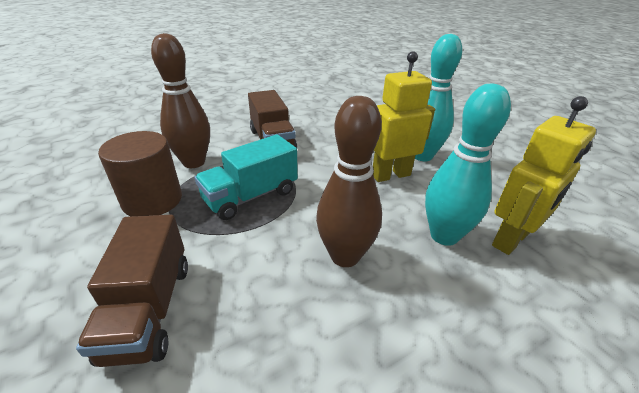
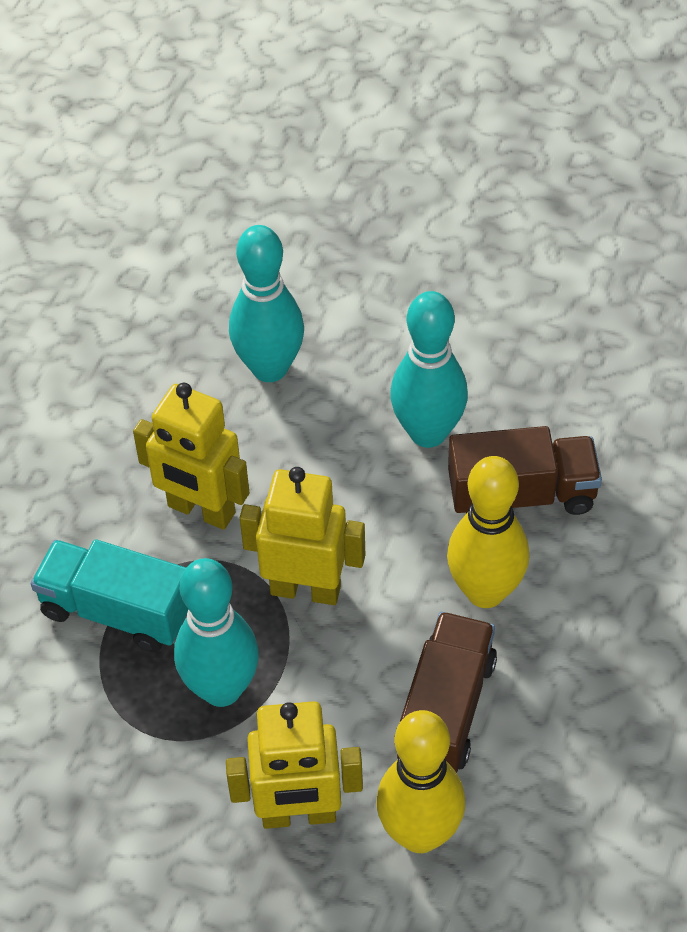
brown bowling pin: [151,33,210,168] [316,96,382,267] = 2 -> none = 0
brown cylinder: [98,131,182,216] = 1 -> none = 0
turquoise bowling pin: [415,34,462,161] [425,84,511,246] = 2 -> [174,558,259,707] [229,225,304,382] [390,291,468,448] = 3
yellow bowling pin: none = 0 -> [376,710,465,853] [447,456,529,608] = 2
yellow robot: [373,51,435,182] [492,96,596,255] = 2 -> [133,383,249,530] [226,701,363,829] [240,467,365,605] = 3

